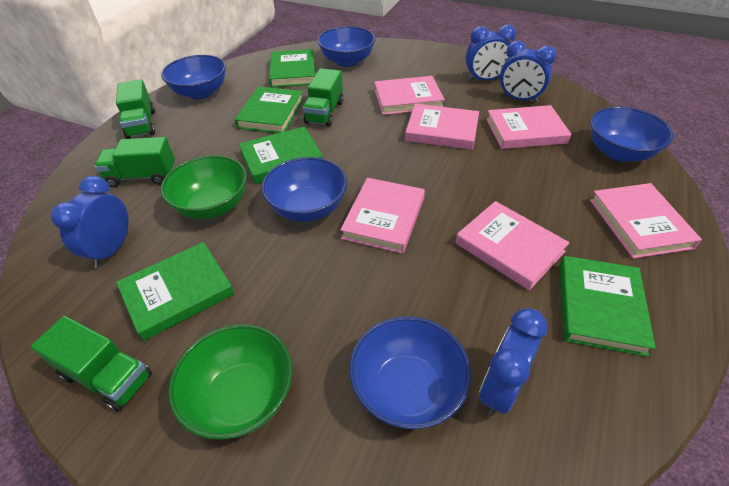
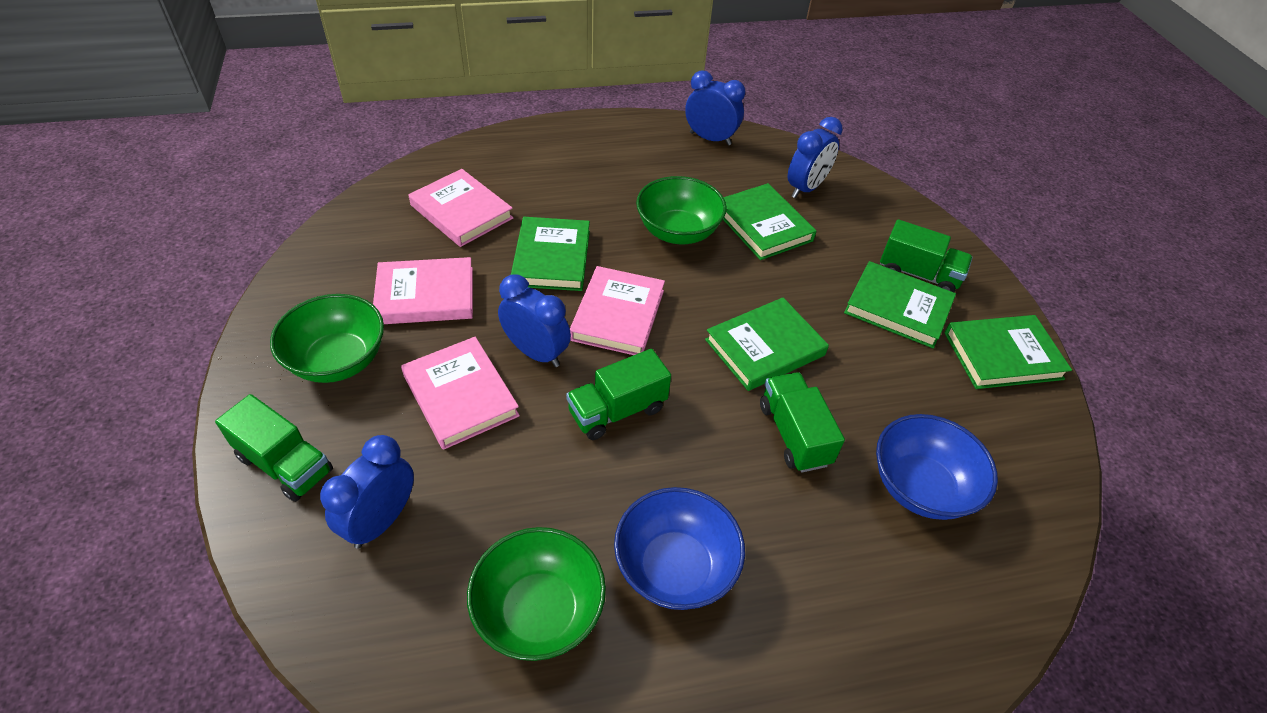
blue bowl: [161,55,226,99] [262,157,347,222] [317,26,376,67] [349,316,471,429] [590,107,674,162] = 5 -> [614,487,745,610] [876,414,998,520] = 2
green bowl: [161,155,247,219] [168,324,293,440] = 2 -> [270,294,384,383] [467,527,606,661] [636,176,727,244] = 3
pink book: [340,178,425,254] [374,76,445,115] [405,104,479,150] [455,201,570,290] [486,105,571,149] [590,183,702,259] = 6 -> [373,257,473,324] [401,337,520,450] [409,169,513,247] [570,266,665,355] = 4

